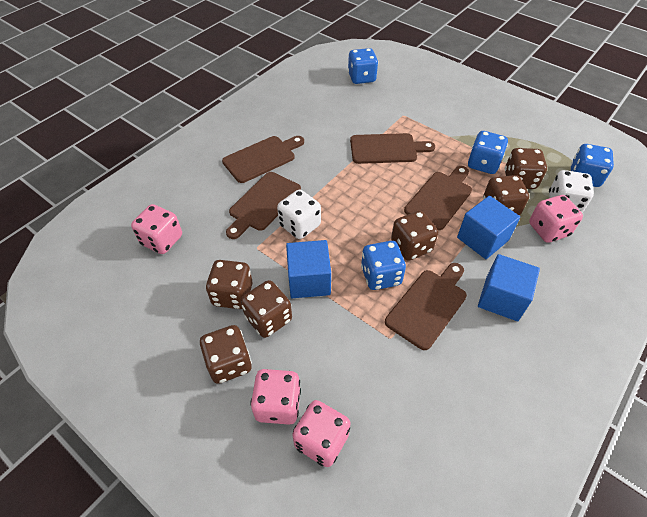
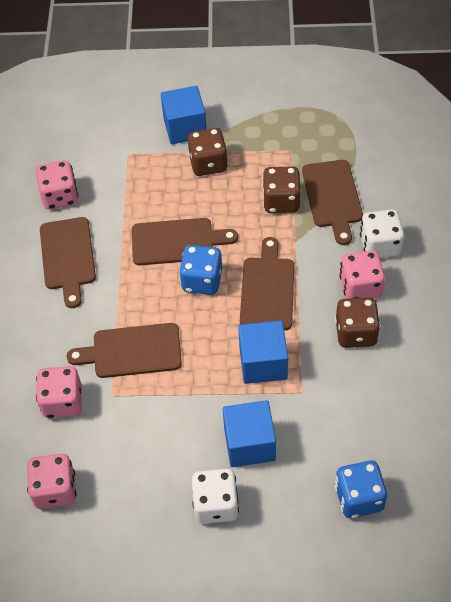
blue dice: [348,48,378,84] [361,241,406,290] [468,131,508,174] [571,144,614,187] = 4 -> [179,245,222,295] [335,460,387,518] = 2
brown dice: [200,325,252,384] [206,260,253,309] [241,280,292,338] [391,211,438,261] [483,175,529,216] [505,148,547,189] = 6 -> [188,128,228,176] [262,166,301,213] [335,297,380,348] = 3

